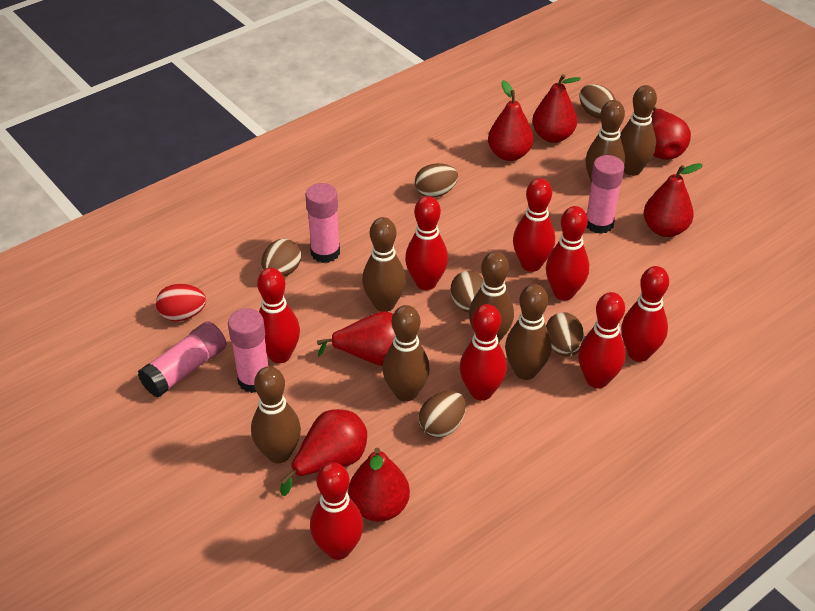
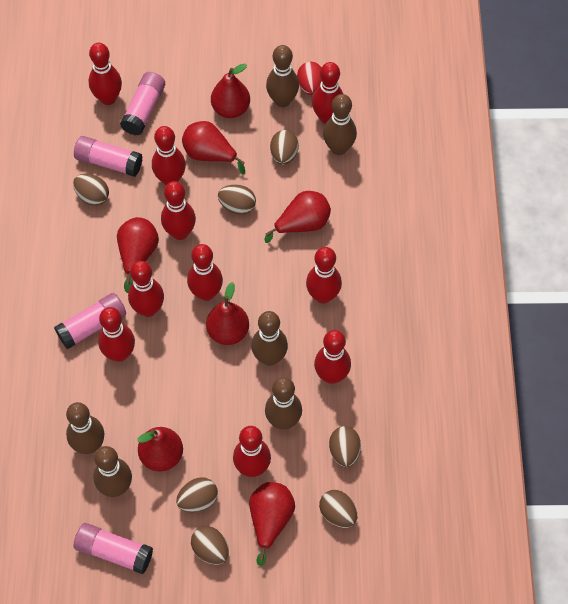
brown bowling pin: [251,366,301,463] [362,217,406,312] [382,305,430,402] [469,251,514,342] [505,284,552,380] [585,100,625,183] [620,85,657,176] = 7 -> [66,402,104,454] [93,446,132,497] [251,311,288,366] [265,377,302,430] [266,45,299,107] [323,94,357,155] = 6
brown egg: [261,239,301,277] [415,163,458,198] [418,391,466,438] [451,271,483,313] [546,312,584,357] [579,84,616,119] = 6 -> [73,174,109,206] [176,477,218,513] [191,526,229,565] [218,185,256,215] [270,130,299,165] [319,490,357,528] [329,426,361,467] = 7
red bowling pin: [257,268,300,363] [310,462,363,560] [405,196,448,290] [460,304,507,400] [513,178,555,272] [546,206,589,300] [578,292,626,388] [621,266,669,362] = 8 -> [89,43,122,105] [98,307,135,362] [128,261,164,317] [152,126,186,185] [161,181,196,240] [187,244,223,301] [233,426,271,477] [306,247,342,304] [312,62,343,124] [314,330,351,384] = 10

